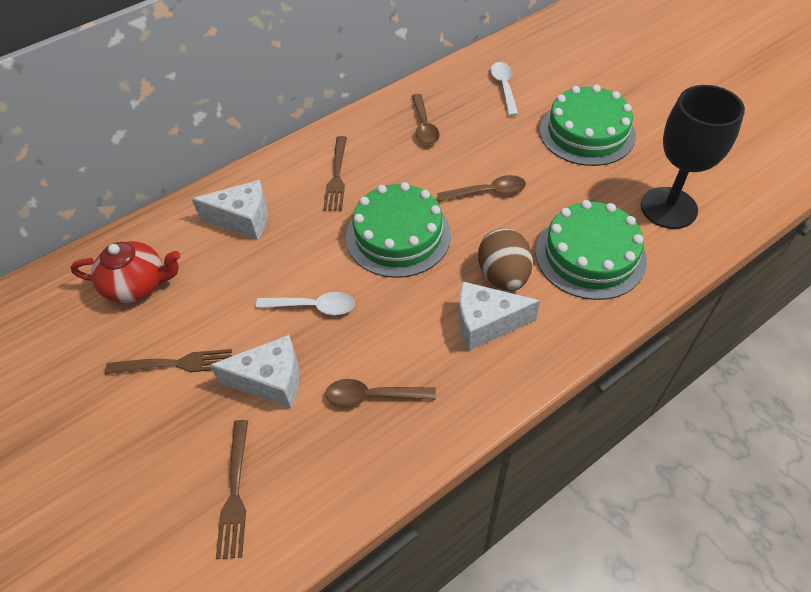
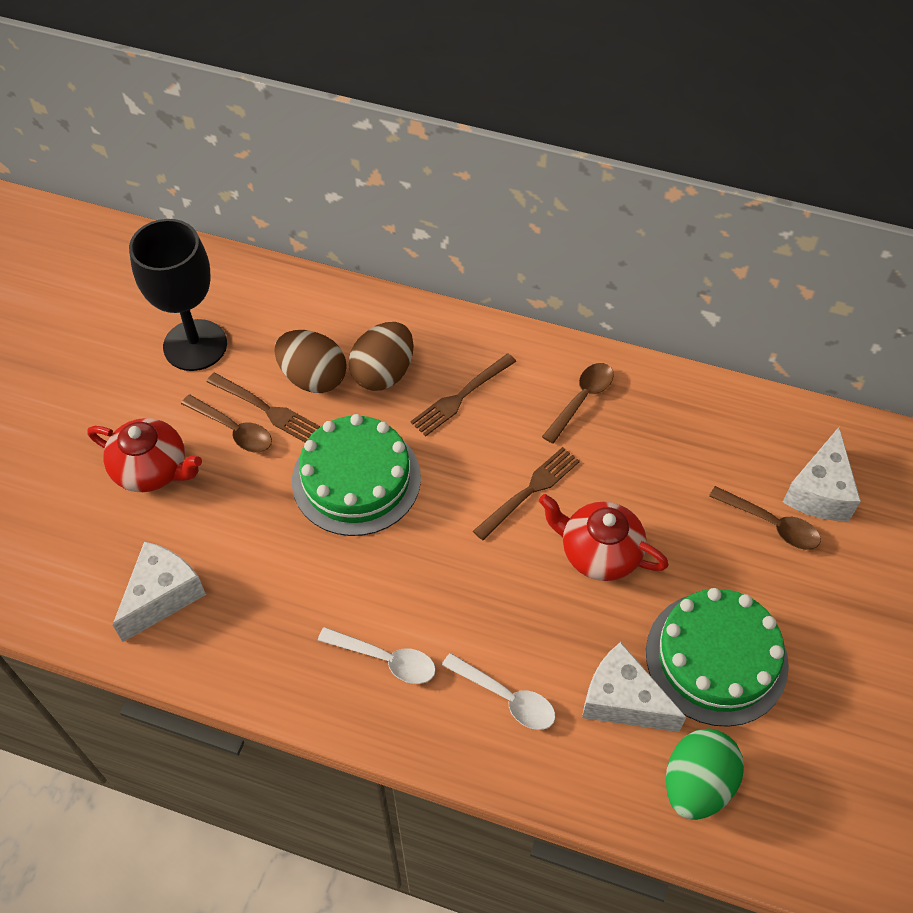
brown egg: [478,228,533,291] = 1 -> [274,330,347,393] [348,322,414,391] = 2
green cake: [346,182,451,278] [535,200,647,300] [540,84,636,166] = 3 -> [292,414,421,536] [646,588,789,727] = 2
green egg: none = 0 -> [666,728,744,820] = 1
red teapot: [71,241,180,303] = 1 -> [87,418,202,492] [539,494,669,581] = 2

